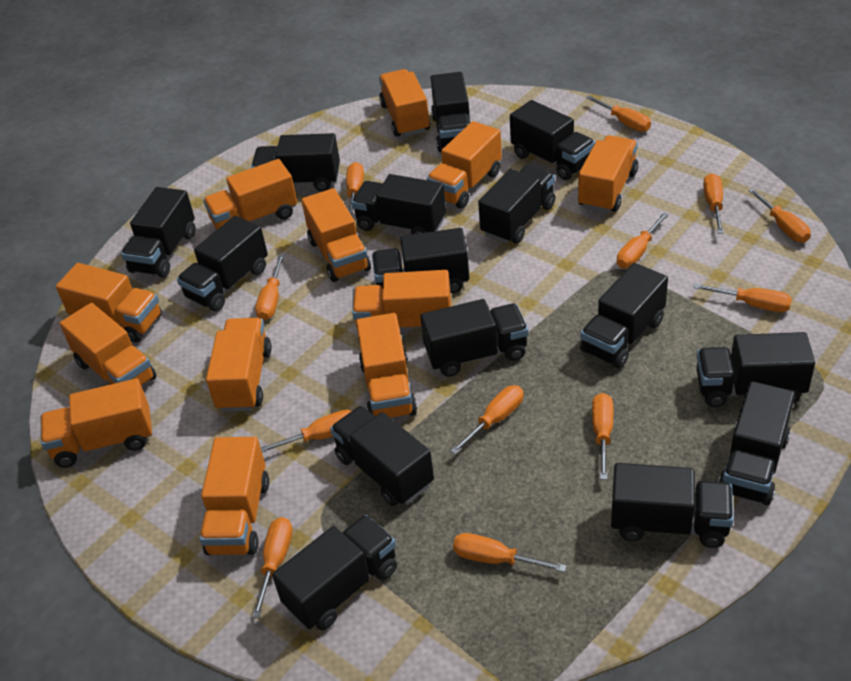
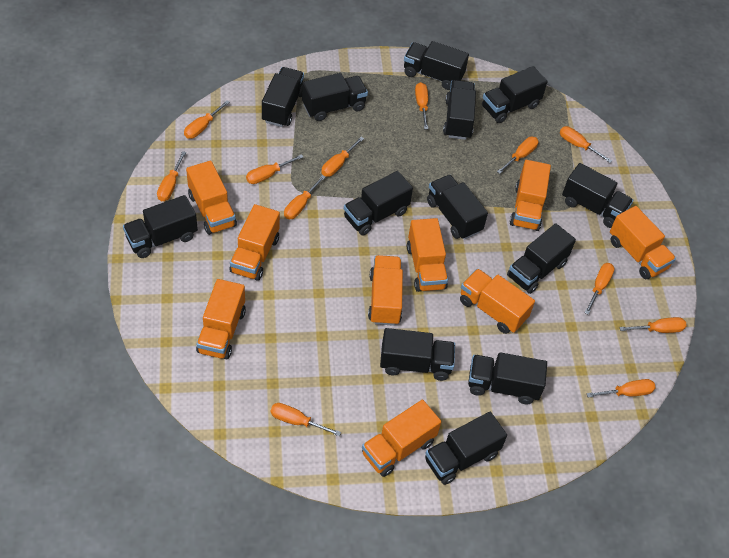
black truck: [121,187,195,278] [177,216,268,311] [251,133,340,192] [272,515,397,630] [330,406,434,506] [351,174,446,235] [372,228,469,293] [420,299,528,377] [430,72,471,152] [478,165,556,244] [510,100,595,180] [580,263,668,369] [611,463,733,548] [696,332,815,407] [718,381,795,505] = 15 -> [123,195,198,258] [262,67,304,127] [302,73,368,121] [344,171,413,236] [380,328,455,381] [404,41,469,90] [425,412,507,485] [427,175,488,240] [443,80,476,140] [468,352,547,404] [482,66,547,123] [507,223,576,294] [562,163,633,228] = 13
orange truck: [41,378,152,468] [56,263,162,342] [60,303,157,386] [199,437,269,555] [203,159,297,230] [206,318,272,412] [301,188,371,282] [352,270,451,329] [356,313,417,418] [379,69,431,137] [427,121,502,209] [578,135,638,213] = 12 -> [186,161,237,235] [196,279,246,359] [230,204,280,281] [362,400,441,477] [368,255,403,326] [407,218,448,292] [460,269,535,334] [510,160,551,231] [610,206,676,279] = 9

